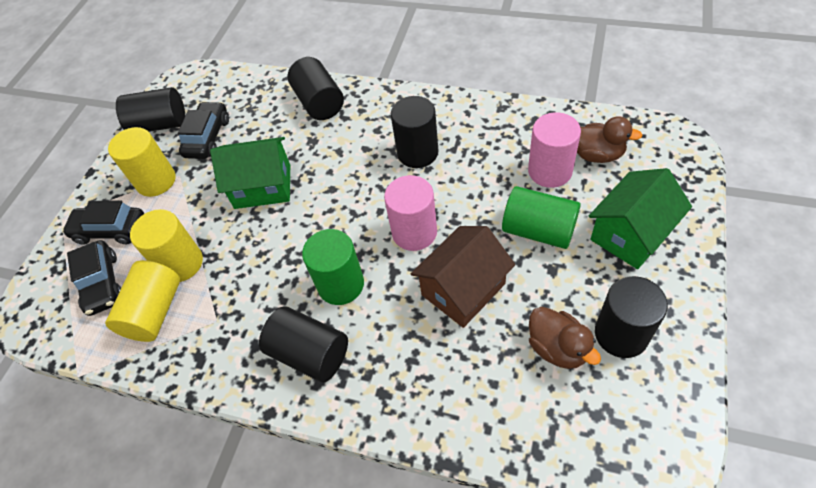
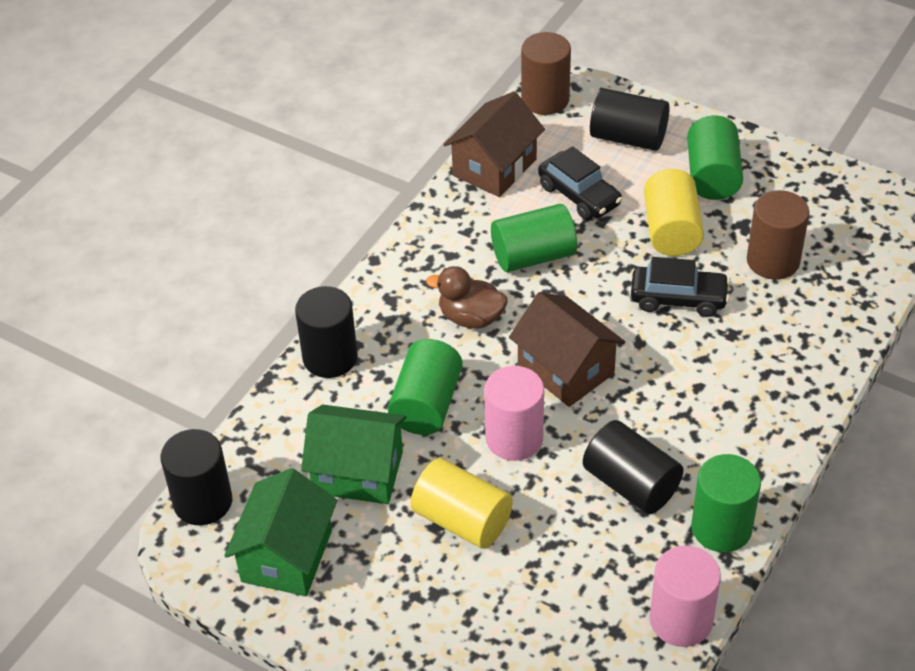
black car: [62,200,144,245] [67,240,121,316] [178,101,229,159] = 3 -> [538,146,623,220] [631,257,730,317] = 2
black cylinder: [116,87,185,132] [259,306,348,383] [287,57,344,120] [391,96,439,168] [595,276,668,358] = 5 -> [160,429,232,525] [295,286,358,378] [583,420,684,514] [590,88,670,151] = 4
brown cylinder: none = 0 -> [521,32,571,115] [747,190,809,280] = 2
brown duck: [529,307,601,369] [577,116,643,163] = 2 -> [426,266,508,329] = 1
brown house: [411,226,515,328] = 1 -> [443,91,545,197] [509,292,625,407] = 2
green cylinder: [302,229,364,305] [502,186,581,249] = 2 -> [388,339,463,435] [491,204,577,272] [687,116,743,200] [691,454,761,552] = 4
yellow cylinder: [105,260,180,342] [108,127,176,197] [130,209,203,282] = 3 -> [411,458,513,549] [644,169,704,256] = 2

